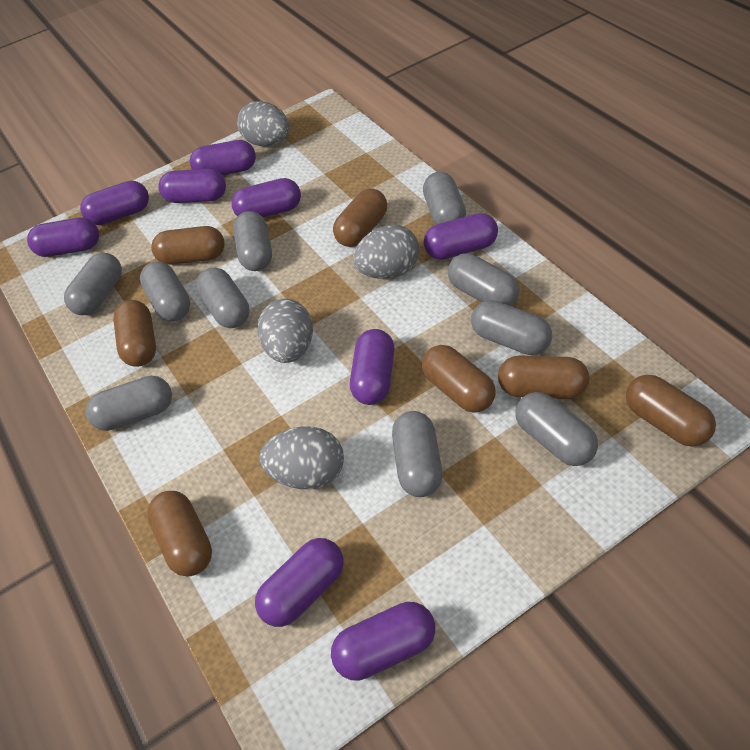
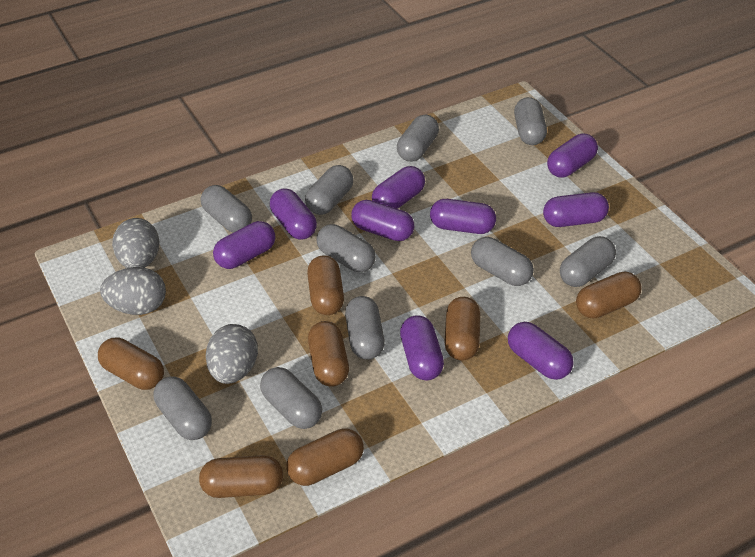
grey egg: [237,101,289,146] [257,299,313,363] [259,427,344,489] [353,225,419,279] = 4 -> [100,267,166,315] [112,218,159,268] [206,324,258,384] = 3

